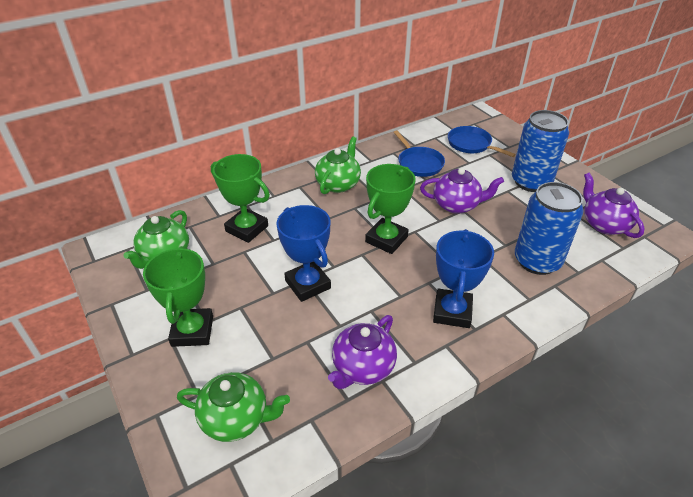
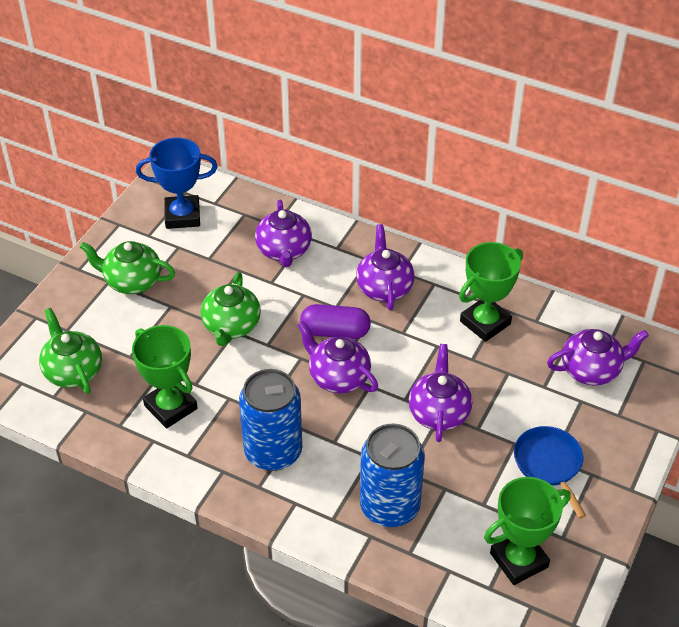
blue pan: [394,130,445,177] [448,126,516,157] = 2 -> [514,426,586,519] = 1
blue trophy: [276,205,331,302] [433,229,494,328] = 2 -> [136,138,218,229] = 1
purple capsule: none = 0 -> [300,304,371,339] = 1
purple teapot: [328,315,397,389] [420,168,504,214] [583,173,645,238] = 3 -> [255,200,312,267] [297,321,378,394] [356,224,415,310] [409,344,472,442] [547,329,649,386] = 5

